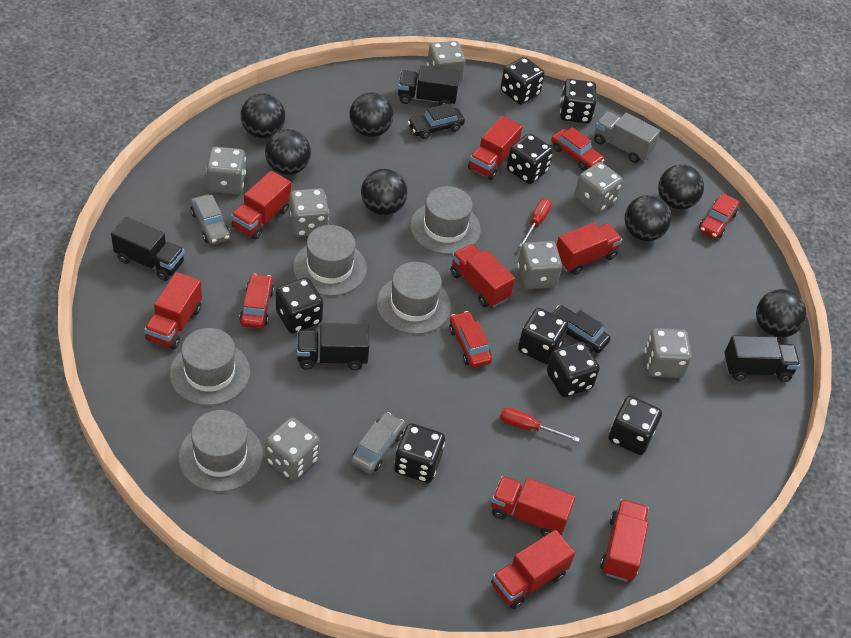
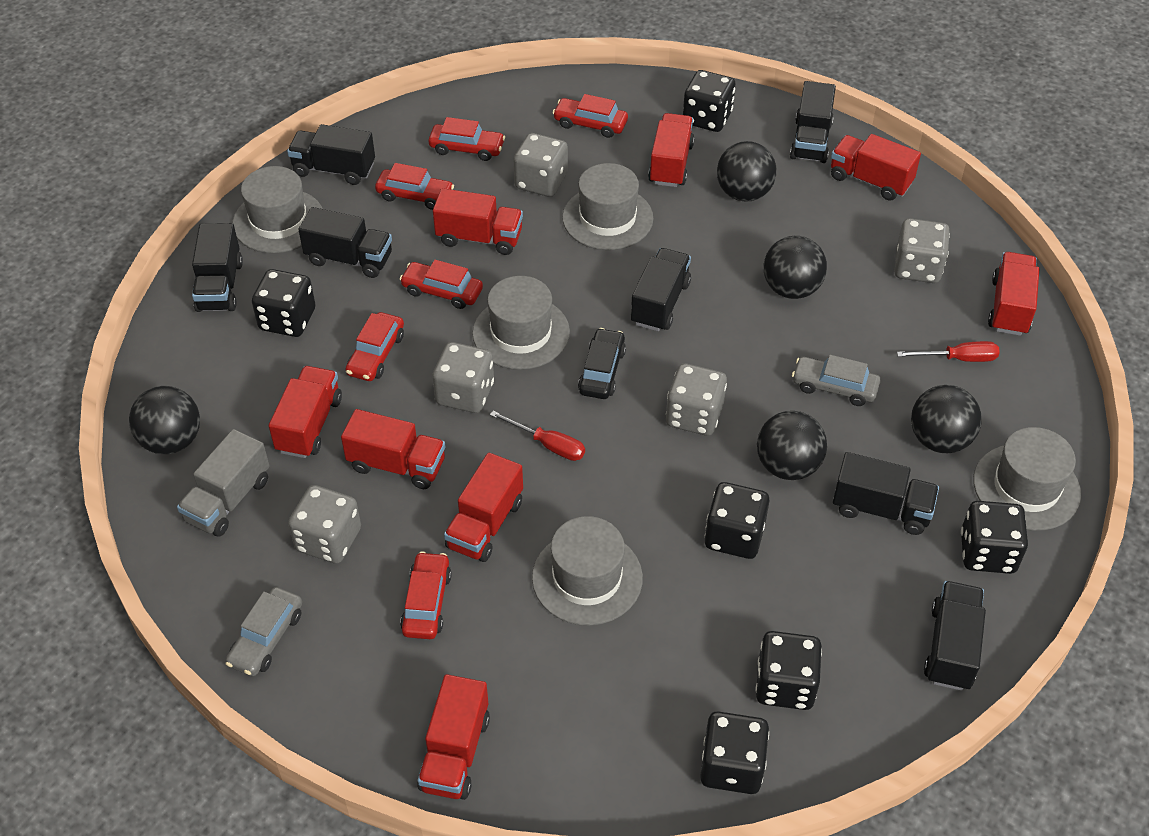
black ball: [241,93,285,139] [265,129,311,175] [349,92,394,137] [361,169,408,215] [625,195,671,241] [658,164,704,210] [756,289,807,338] = 7 -> [129,386,200,454] [717,141,777,201] [757,411,827,480] [764,236,827,299] [911,385,982,453] = 5
black car: [408,103,465,139] [552,305,611,353] = 2 -> [578,328,626,399] = 1
black dice: [276,278,323,333] [394,423,445,483] [500,57,545,105] [507,133,553,184] [518,308,568,364] [547,342,600,397] [560,79,597,123] [609,396,662,455] = 8 -> [252,269,315,337] [683,70,735,132] [700,711,769,794] [705,482,770,559] [756,631,822,710] [961,501,1028,574] = 6
black truck: [111,217,185,281] [297,323,369,370] [398,65,460,106] [724,335,800,382] = 4 -> [192,223,243,312] [287,124,375,185] [299,207,392,278] [631,248,691,331] [790,81,836,163] [833,452,939,535] [924,581,986,691] = 7
grey dice: [206,147,246,194] [265,417,320,480] [289,188,329,237] [427,41,466,82] [517,241,562,289] [574,162,623,213] [644,328,692,378] = 7 -> [288,485,361,564] [432,342,494,413] [513,133,568,197] [666,363,727,436] [894,218,950,283] = 5
red car: [239,273,274,329] [449,311,492,368] [551,127,604,170] [699,193,740,239] = 4 -> [345,312,404,381] [375,163,454,210] [400,260,483,309] [400,551,452,639] [429,117,505,161] [553,94,628,138] = 6

